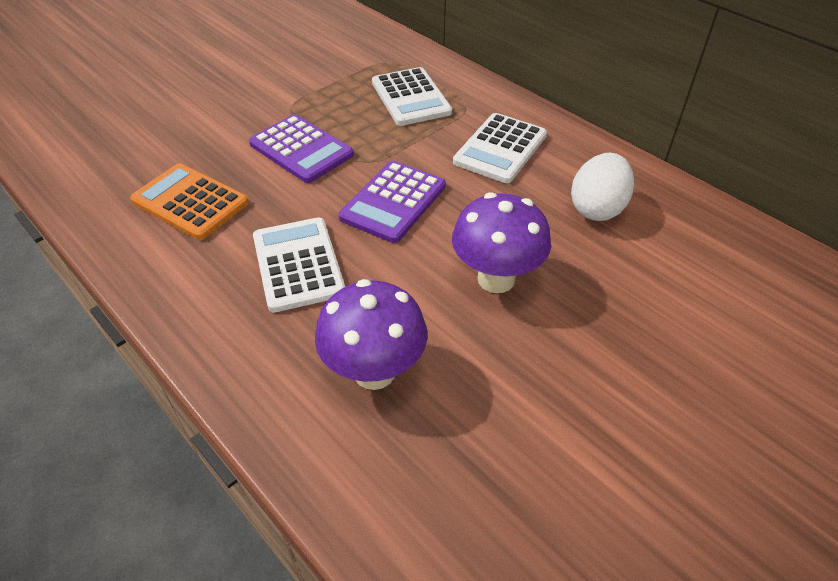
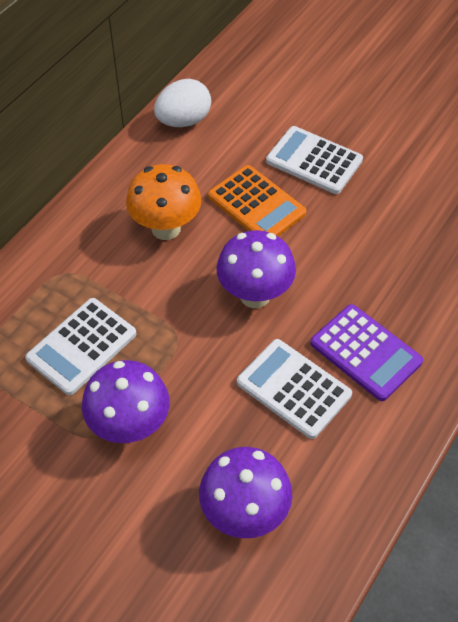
orange mushroom: none = 0 -> [126,164,201,240] = 1
purple calculator: [249,114,354,183] [339,161,446,243] = 2 -> [310,304,423,401] = 1
purple mushroom: [315,279,428,390] [452,192,551,293] = 2 -> [82,360,170,443] [199,447,292,538] [216,230,296,308] = 3

